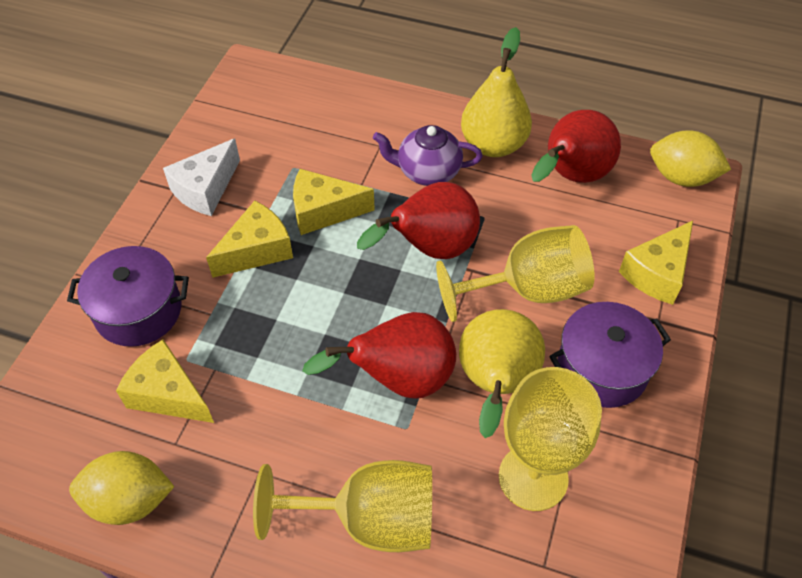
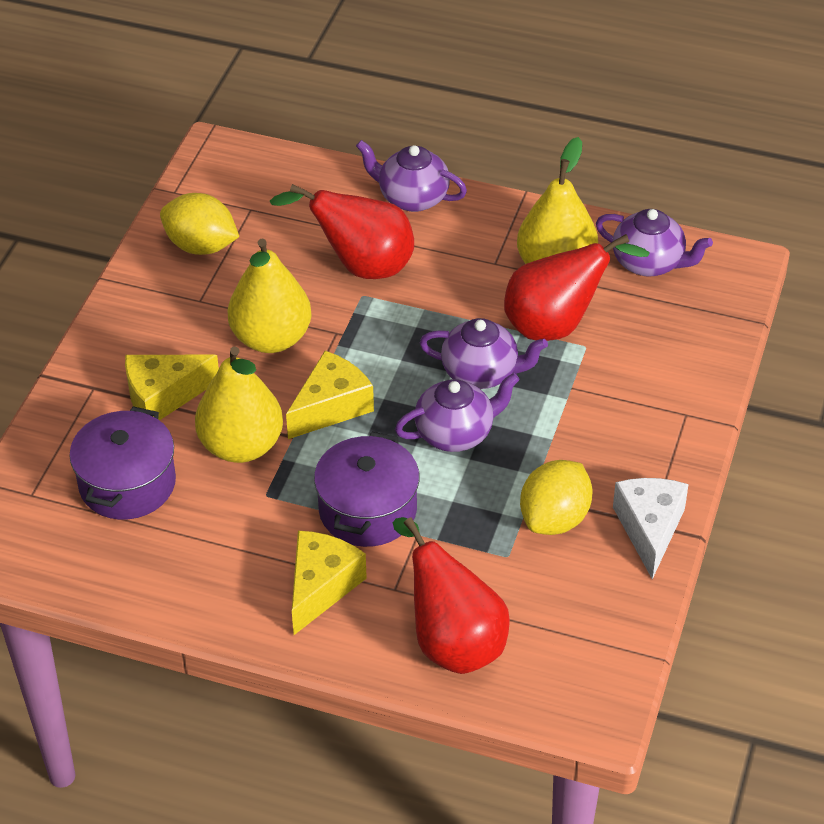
purple teapot: [373,125,483,186] = 1 -> [356,140,467,212] [395,373,520,452] [420,318,548,389] [596,209,713,276] = 4
yellow cheese: [116,339,214,423] [206,201,293,278] [293,169,375,235] [619,221,693,305] = 4 -> [125,355,219,421] [286,351,374,439] [292,531,367,635] = 3
yellow goblet: [253,460,432,552] [436,225,595,322] [499,367,602,511] = 3 -> none = 0
yellow pear: [459,309,545,438] [461,27,532,157] = 2 -> [195,346,283,463] [227,238,312,353] [517,137,598,264] = 3

